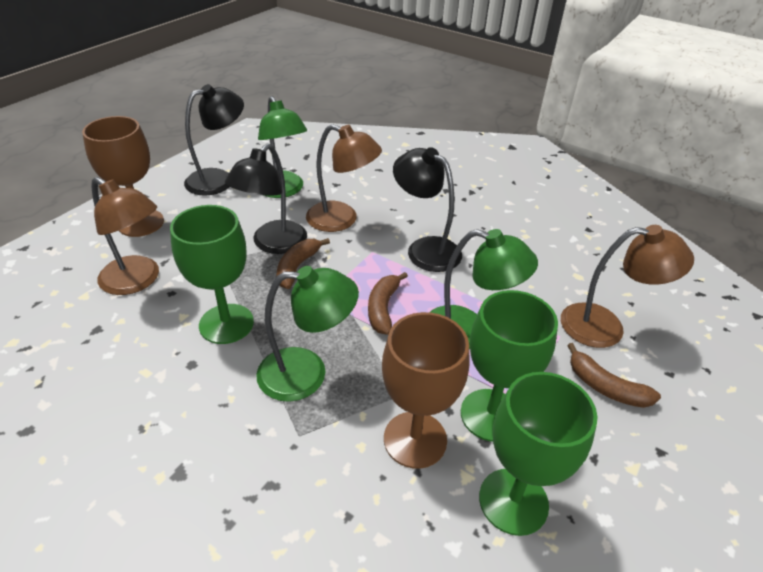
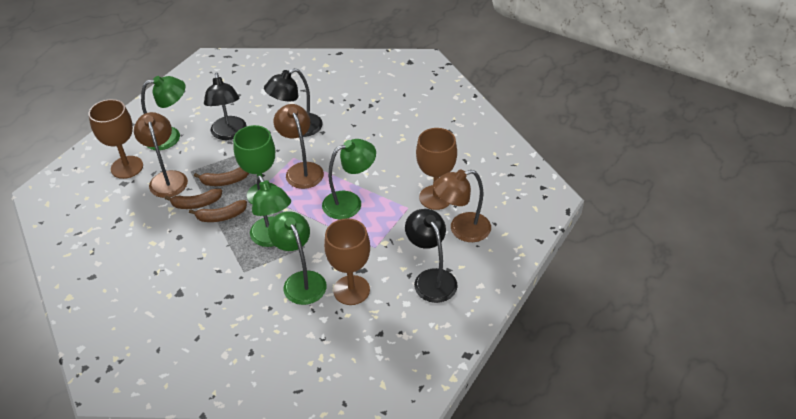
brown goblet: [82,116,164,237] [382,312,470,469] = 2 -> [88,99,143,179] [324,218,370,305] [416,128,457,210] = 3
green goblet: [170,205,254,344] [461,290,558,442] [479,372,597,536] = 3 -> [233,125,276,204] = 1
green lamp: [256,266,359,402] [258,96,307,198] [430,229,538,349] = 3 -> [141,76,185,150] [250,175,291,247] [268,211,327,305] [322,139,376,219] = 4

